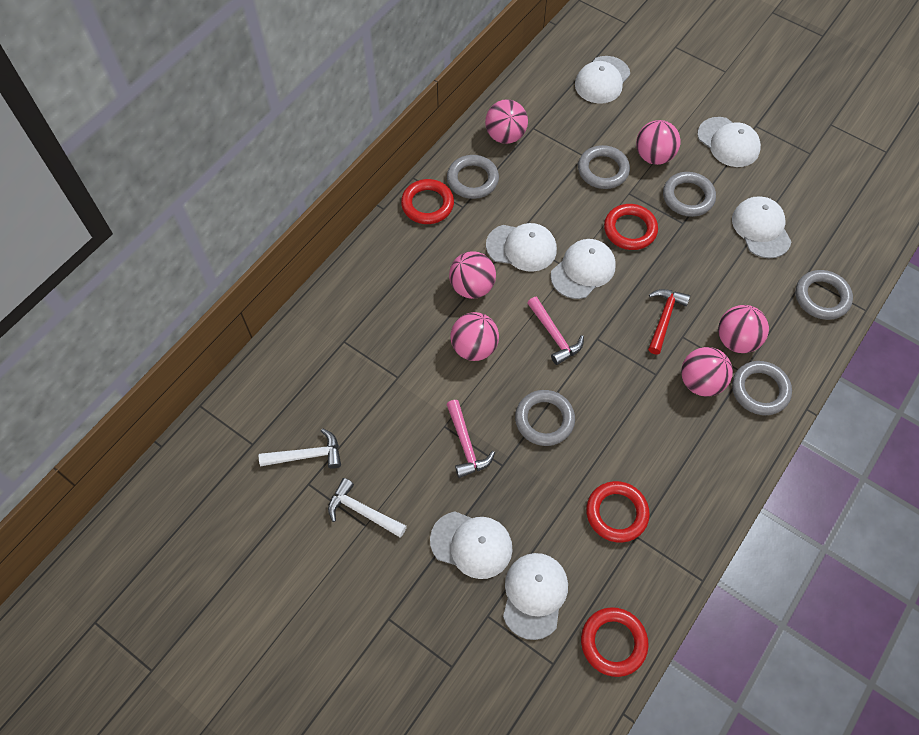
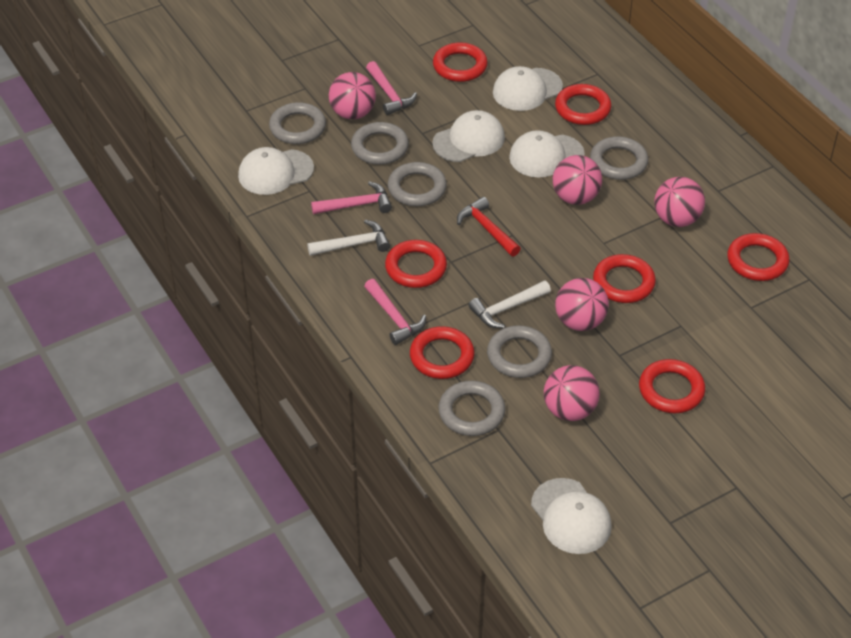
pink ball: [449,251,496,299] [450,312,499,361] [485,99,528,144] [636,120,681,165] [681,347,733,397] [718,305,769,353] = 6 -> [329,72,376,119] [544,365,600,421] [553,155,602,205] [555,278,609,331] [654,177,705,227] = 5
pink hammer: [446,400,495,478] [527,297,584,365] = 2 -> [311,181,392,214] [364,279,426,345] [366,61,417,115] = 3
red ring: [401,179,454,224] [581,607,649,677] [586,481,650,542] [604,204,658,250] = 4 -> [385,240,447,288] [410,326,475,379] [433,42,488,82] [555,84,611,125] [593,254,656,303] [639,359,705,413] [727,233,790,281] = 7
white cap: [430,511,513,579] [486,223,557,272] [503,553,568,640] [551,239,616,299] [575,56,630,104] [697,117,761,167] [732,196,792,258] = 7 -> [238,147,314,195] [432,110,505,162] [493,66,563,111] [509,130,585,177] [531,478,612,554] = 5

